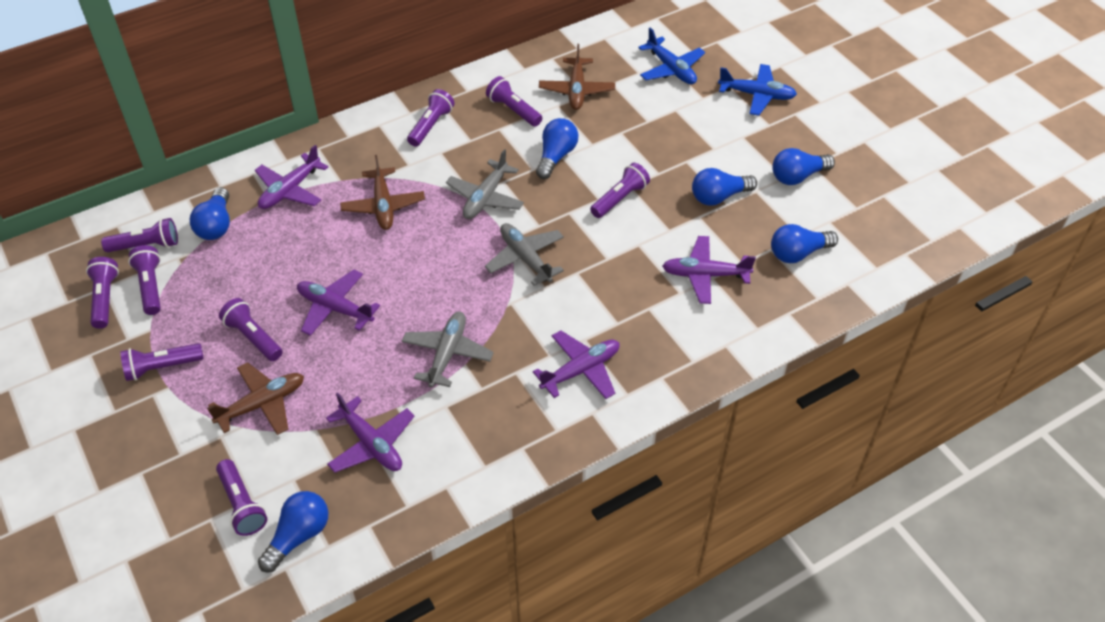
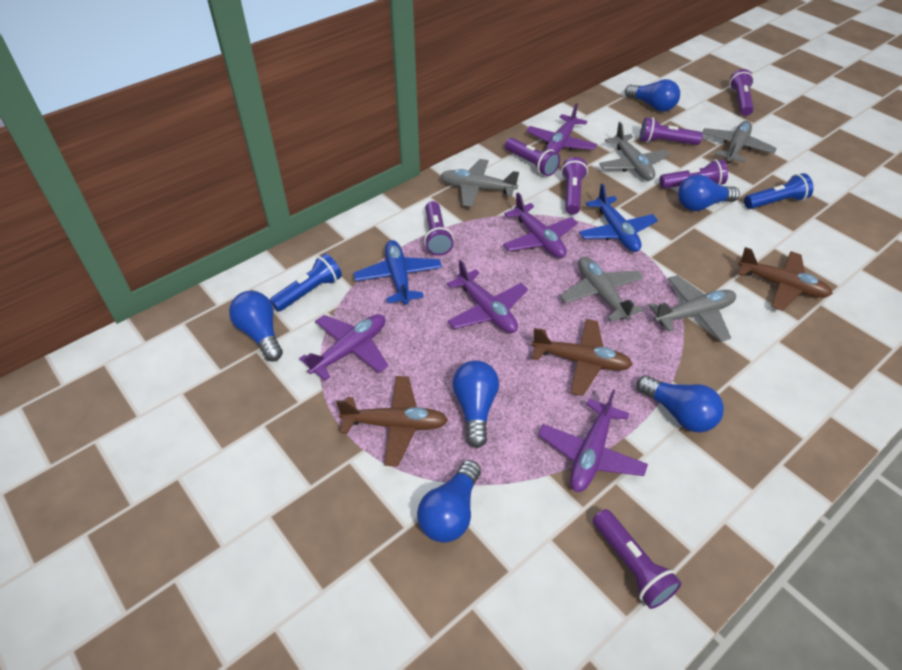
blue flashlight: none = 0 -> [270,253,342,312] [744,173,814,209] = 2
grey plane: [402,312,494,388] [446,149,524,219] [485,223,564,286] = 3 -> [440,159,519,207] [560,257,644,322] [599,122,670,181] [648,275,736,342] [702,121,777,163] = 5
purple flashlight: [86,257,119,329] [101,218,178,252] [120,343,204,381] [128,245,161,315] [216,459,267,536] [219,298,283,361] [407,89,455,147] [486,76,542,127] [590,163,650,218] = 9 -> [424,201,454,256] [505,138,560,176] [561,157,588,215] [593,509,682,609] [640,117,703,145] [659,159,728,189] [729,69,754,116] = 7

